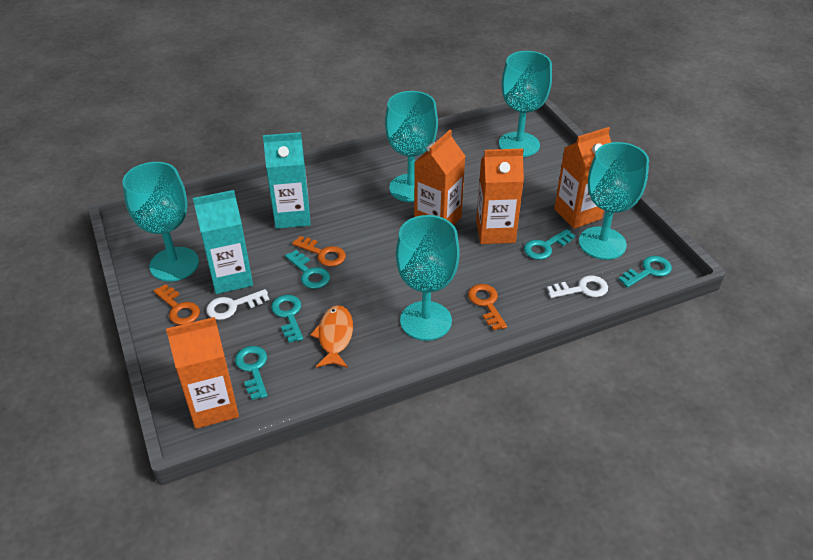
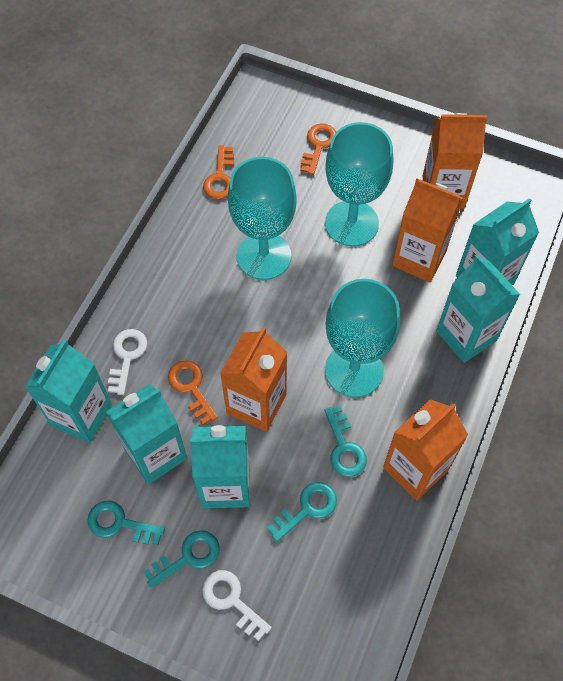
orange fish: [310,305,353,368] = 1 -> none = 0
turquoise carton: [193,190,253,294] [263,132,311,229] = 2 -> [25,339,112,443] [106,384,187,484] [190,425,250,509] [436,255,521,363] [456,198,539,285] = 5
turquoise goblet: [122,162,199,282] [385,91,438,202] [396,215,460,341] [499,51,552,157] [579,142,649,260] = 5 -> [228,157,297,280] [325,122,393,246] [325,279,400,397] = 3
turquoise key: [235,346,267,400] [271,295,303,343] [285,250,330,289] [524,229,575,260] [618,256,672,288] = 5 -> [87,500,165,545] [143,530,220,588] [267,482,337,542] [324,406,367,477] = 4

